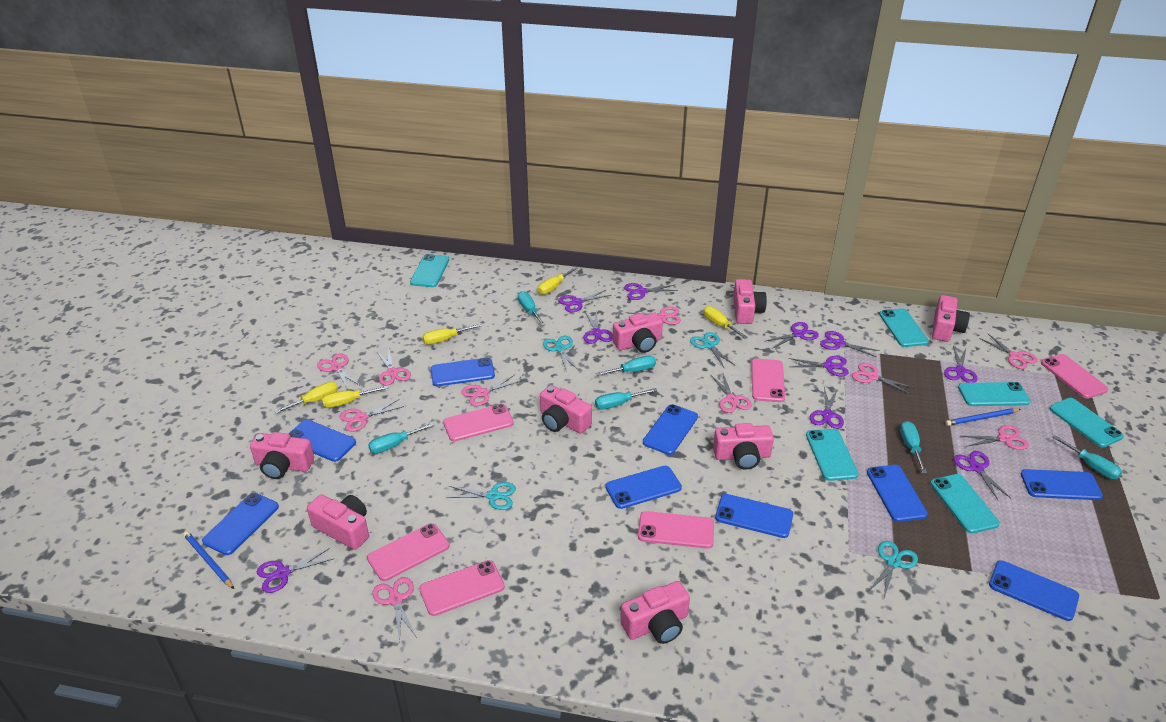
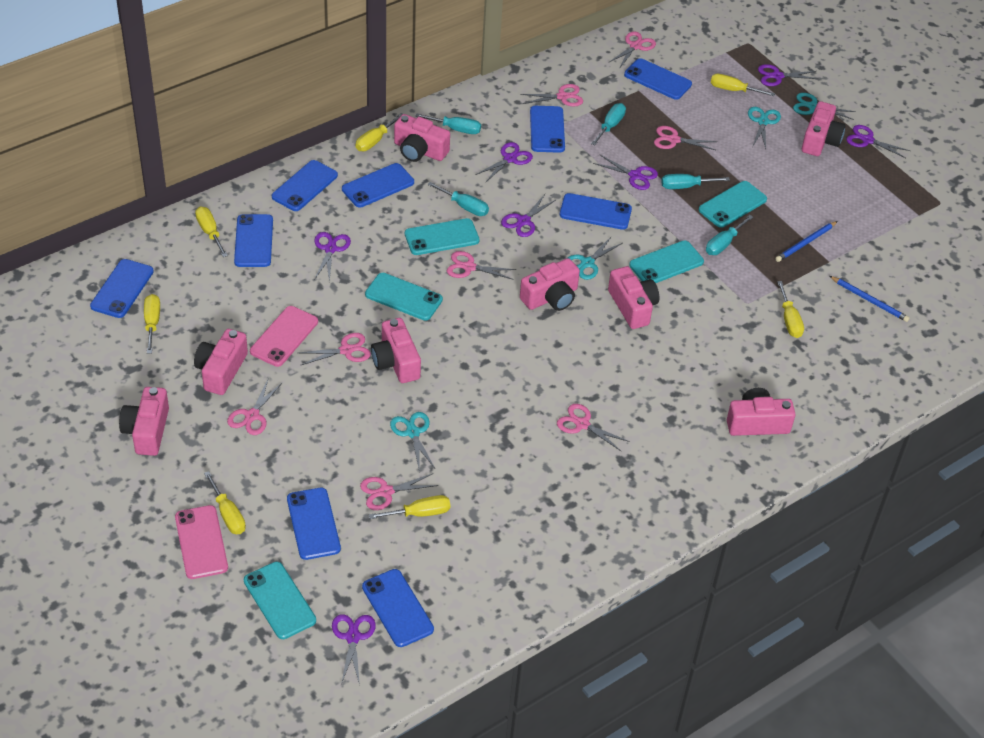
pink phone: [367,523,450,581] [419,560,505,616] [443,404,514,441] [638,511,714,549] [751,358,785,402] [1041,354,1108,399] = 6 -> [175,505,228,579] [250,306,318,367] = 2
pink scissors: [317,353,359,389] [340,399,404,432] [373,577,417,643] [377,349,411,386] [461,374,521,406] [626,307,681,325] [710,373,752,413] [852,363,915,394] [961,425,1029,450] [979,333,1038,369] = 10 -> [227,379,283,435] [299,333,371,365] [360,473,439,510] [447,251,516,280] [520,84,583,106] [557,404,630,452] [608,31,656,69] [654,126,718,150] = 8
purple scissors: [257,548,333,593] [558,289,611,312] [583,309,613,344] [624,283,678,300] [764,322,819,349] [789,356,849,376] [810,387,844,429] [820,331,880,357] [944,346,977,383] [954,451,1011,500] = 10 -> [314,232,351,282] [332,614,376,685] [475,142,533,183] [501,194,557,237] [593,154,658,190] [758,64,818,86] [846,125,910,158] = 7
turquoise phone: [410,254,449,287] [806,429,858,481] [879,308,929,347] [930,474,1000,533] [958,382,1031,406] [1050,398,1124,448] = 6 -> [244,562,316,639] [365,273,443,321] [405,218,479,255] [629,241,704,283] [699,181,767,228] = 5
turquoise screwdriver: [368,422,434,454] [518,291,545,326] [595,388,657,410] [596,356,656,376] [900,421,927,473] [1052,435,1122,479] = 6 -> [415,113,481,134] [427,182,489,216] [591,103,626,145] [661,174,730,189] [706,215,753,255] = 5
yellow screwdriver: [274,382,338,414] [322,386,388,408] [422,324,481,345] [538,267,578,295] [703,306,748,339] = 5 -> [144,294,160,354] [195,206,228,257] [204,471,246,534] [356,113,403,151] [369,495,451,519] [711,74,775,96] [777,281,804,338] = 7

